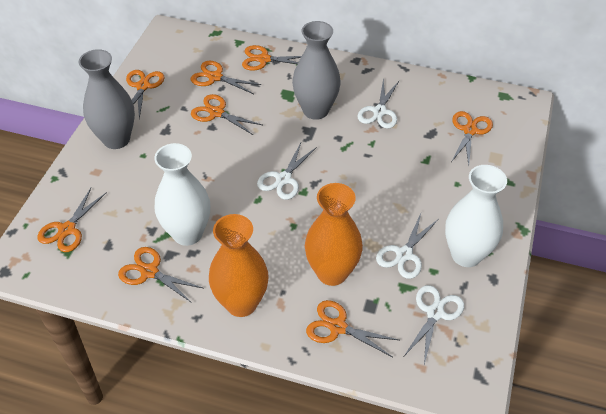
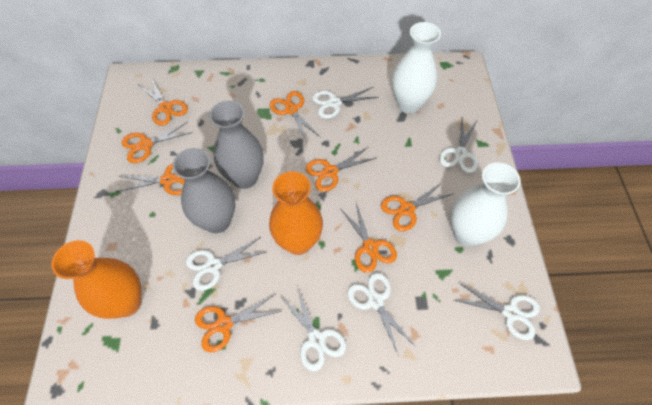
white scissors: [257,143,317,200] [357,78,399,129] [376,213,439,279] [404,285,464,365] = 4 -> [186,237,266,291] [280,288,346,371] [312,87,379,119] [347,273,416,357] [439,119,478,173] [454,282,540,340] = 6

